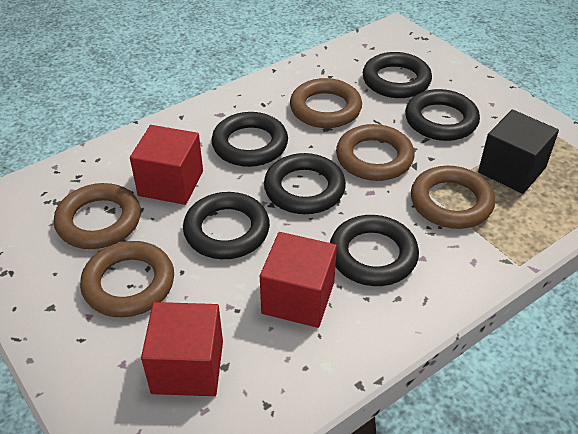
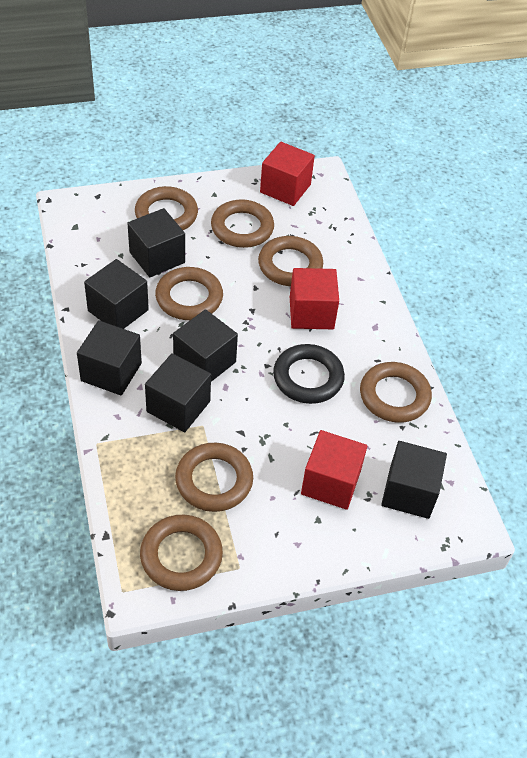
black cube: [478,110,559,194] = 1 -> [77,320,142,396] [84,259,149,329] [128,208,185,277] [145,353,211,432] [173,309,238,382] [381,441,447,519] = 6
black ring: [183,192,270,259] [211,112,288,167] [264,153,346,214] [330,215,419,286] [363,52,432,98] [405,89,480,141] = 6 -> [273,344,345,404] = 1
brown ring: [54,183,141,249] [80,241,174,317] [290,78,362,128] [336,124,414,181] [411,166,495,229] = 5 -> [135,186,198,230] [140,515,223,591] [155,267,223,320] [175,443,253,512] [211,199,274,248] [258,236,323,286] [360,362,432,423] = 7

